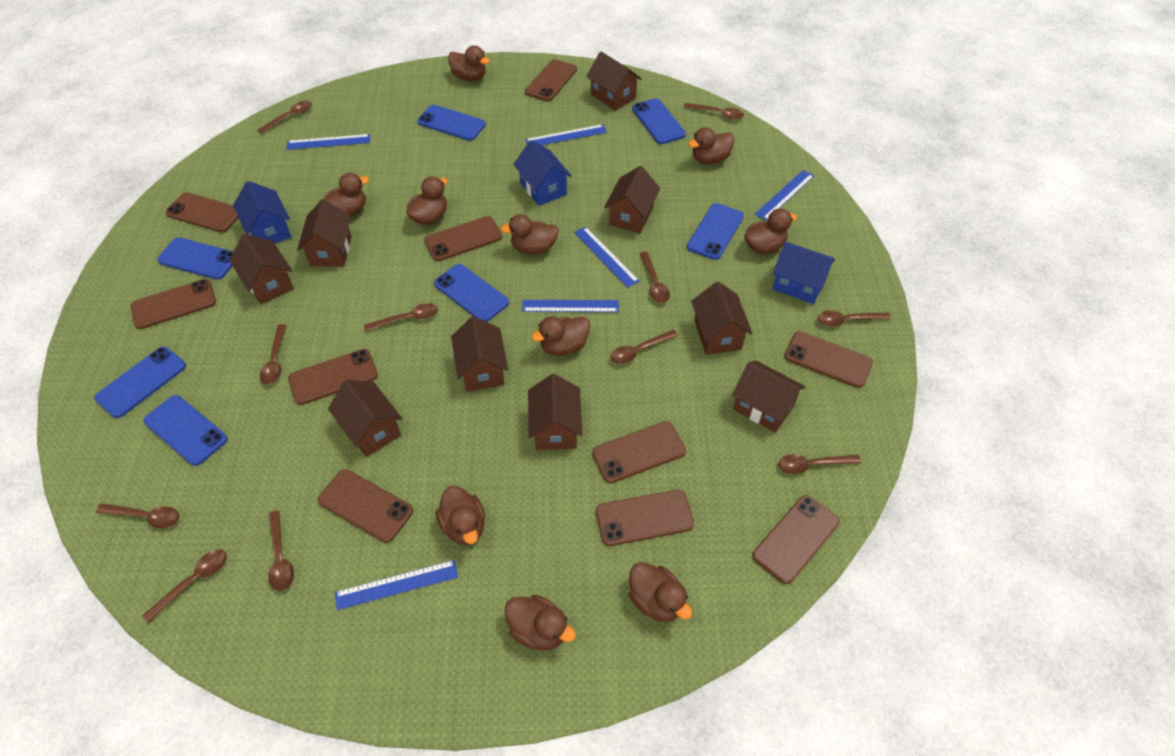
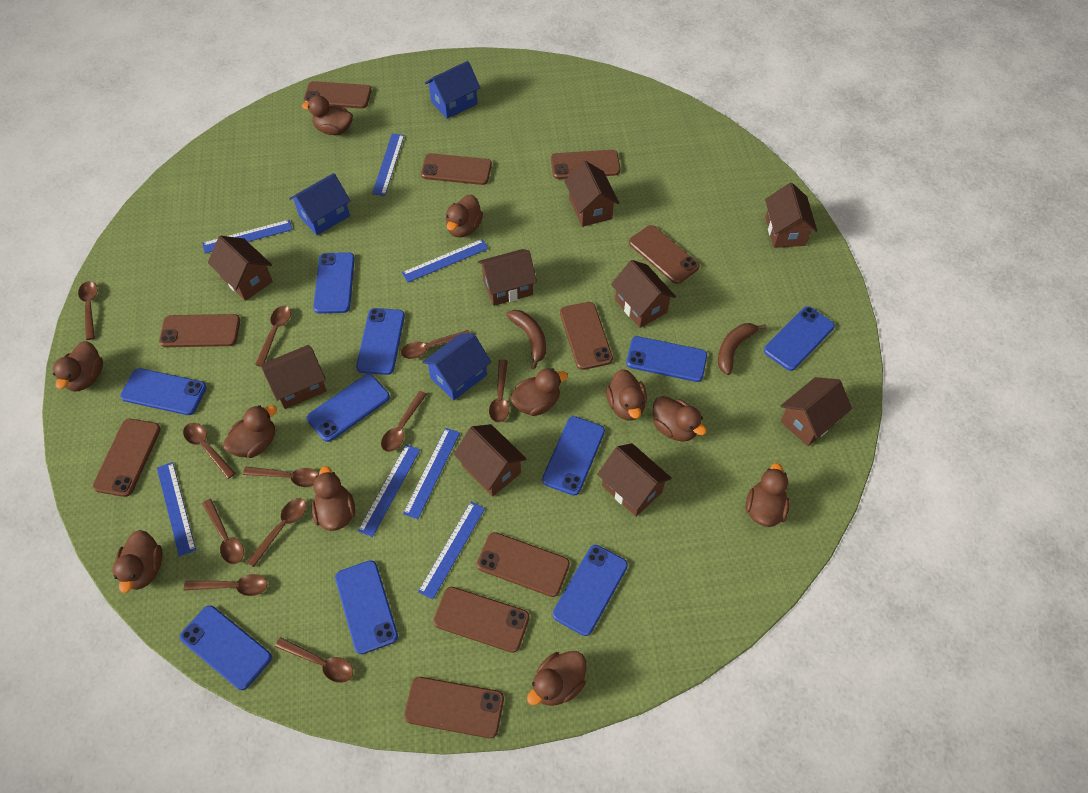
blue phone: [94,347,186,418] [143,395,228,466] [157,237,234,279] [417,105,486,141] [434,264,509,322] [632,98,686,144] [687,203,744,260] = 7 -> [120,368,207,415] [180,605,272,690] [307,374,390,442] [313,252,355,313] [335,560,398,654] [356,308,405,375] [542,416,605,496] [553,545,628,636] [626,336,707,382] [764,306,835,371] = 10
blue ruler: [286,134,370,150] [335,560,458,610] [522,300,619,312] [525,124,607,145] [574,226,639,288] [755,170,814,221] = 6 -> [157,462,196,557] [202,220,292,253] [358,444,420,537] [372,133,404,196] [402,239,489,282] [403,428,460,519] [418,502,485,599] = 7
brown banana: none = 0 -> [506,310,546,370] [718,323,766,375] = 2
brown duck: [319,173,369,217] [407,176,448,225] [436,486,485,545] [448,46,490,81] [500,214,559,254] [505,595,576,650] [531,316,590,356] [629,562,692,622] [688,127,734,164] [744,208,797,254] = 10 -> [53,341,103,391] [113,530,163,593] [223,405,277,458] [302,95,353,135] [311,466,355,531] [446,195,483,237] [510,368,568,416] [527,651,586,706] [606,369,647,420] [653,396,707,442] [746,463,790,527] = 11

